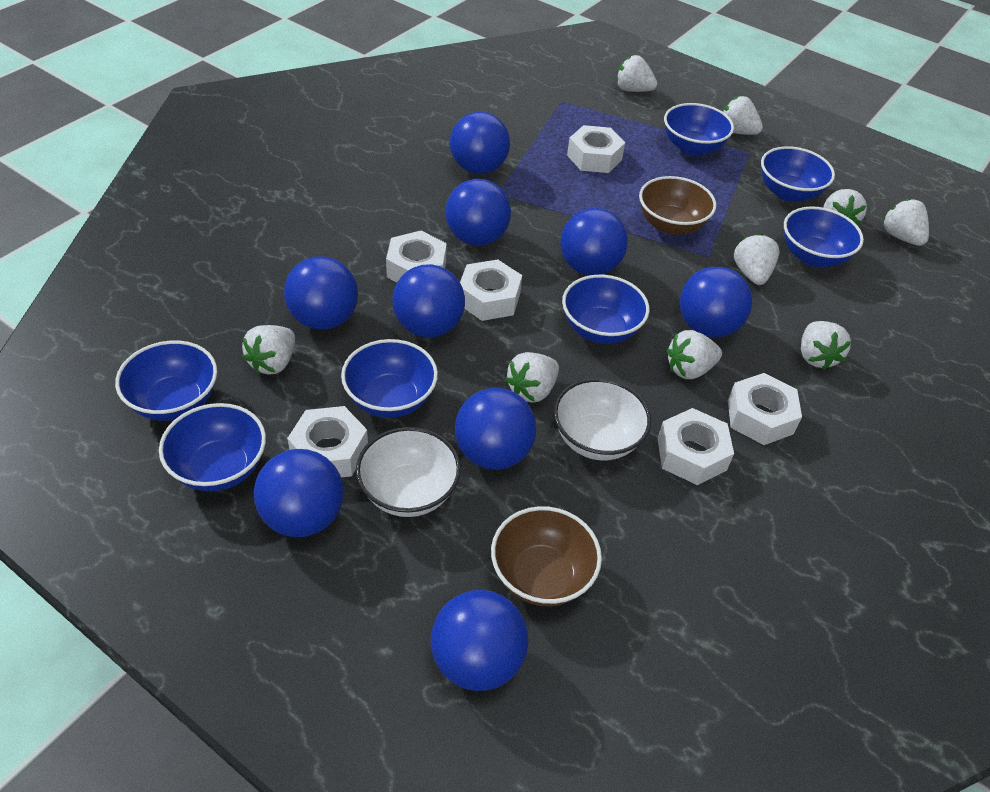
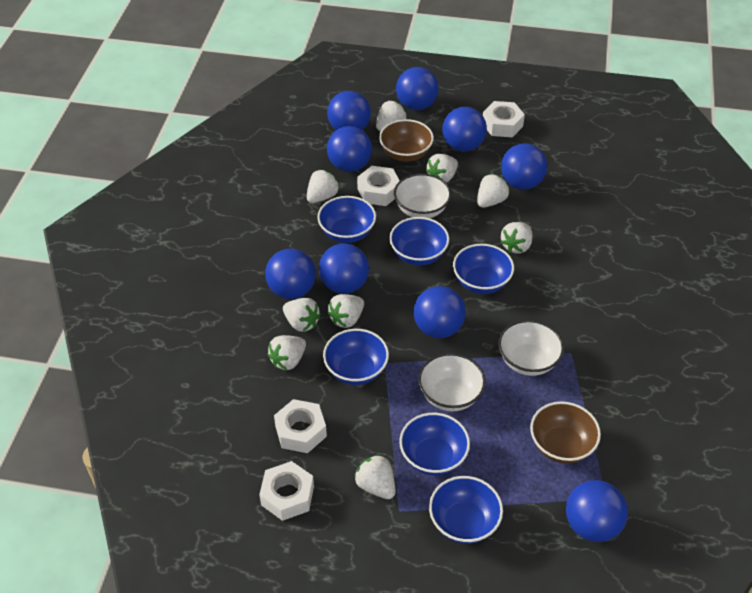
blue bowl: [115,340,217,421] [159,403,266,492] [341,339,438,418] [562,275,649,344] [664,103,734,155] [761,146,835,202] [784,206,864,267] = 7 -> [317,196,376,243] [323,329,389,385] [389,217,449,266] [399,413,470,475] [429,476,503,544] [453,244,514,294] = 6
white bowl: [356,427,461,517] [554,378,651,460] = 2 -> [394,173,451,218] [418,353,486,411] [498,320,564,376] = 3
white nut: [287,406,368,478] [386,231,447,283] [460,259,522,321] [567,125,625,173] [657,408,734,485] [728,373,802,445] = 6 -> [259,461,314,521] [274,399,327,453] [357,166,400,206] [483,101,525,137] = 4

